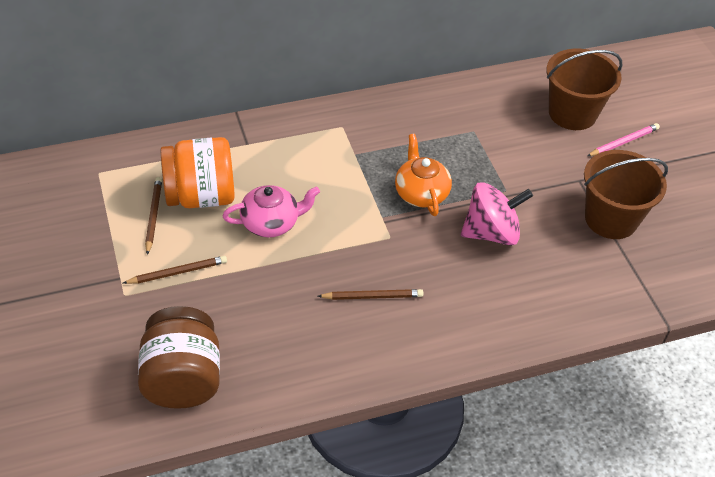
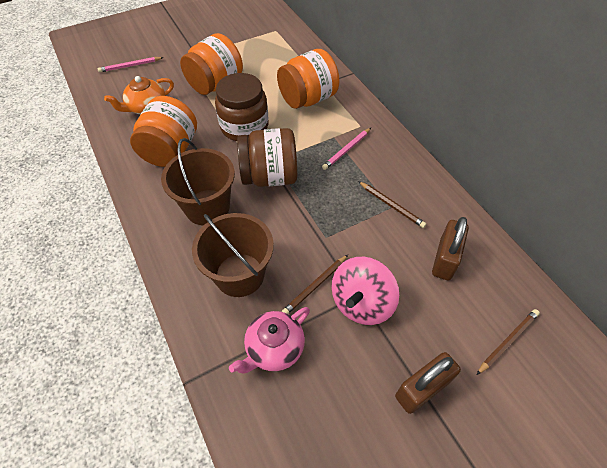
brown jar: [138,306,220,409] = 1 -> [215,73,269,141] [237,128,297,187] = 2
brown padlock: none = 0 -> [395,352,461,414] [432,217,469,280] = 2
orange jar: [161,137,235,208] = 1 -> [130,96,197,167] [180,33,243,95] [277,49,340,109] = 3
pink pencil: [587,123,660,156] = 1 -> [98,57,164,73] [322,128,371,170] = 2

